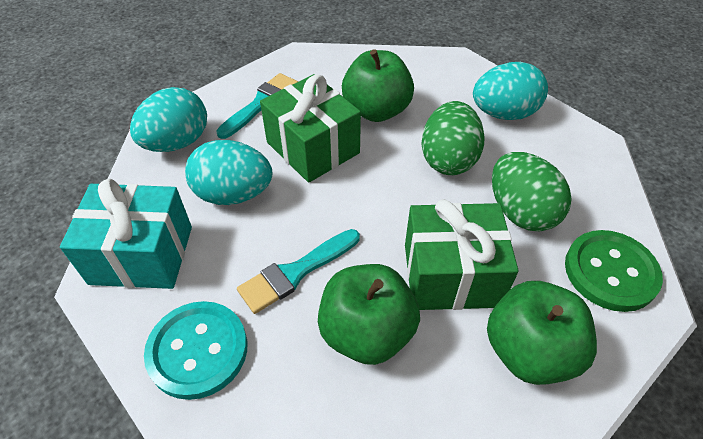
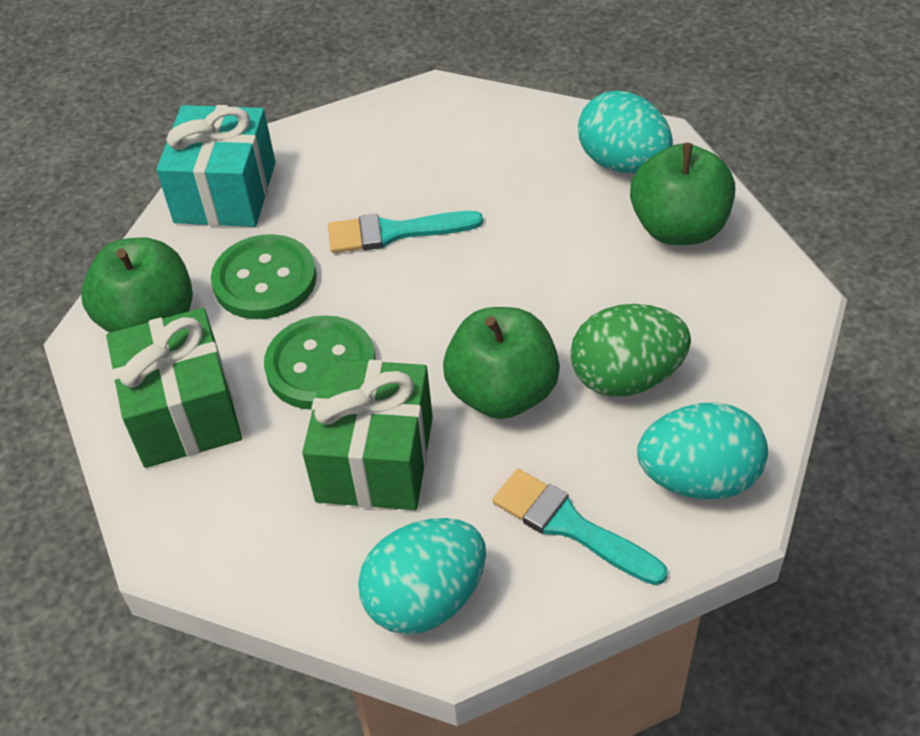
green button: [565,230,663,312] = 1 -> [211,234,317,319] [264,315,376,410] = 2
green egg: [421,101,485,175] [492,152,572,231] = 2 -> [570,304,691,397] = 1
turquoise button: [144,301,247,400] = 1 -> none = 0

